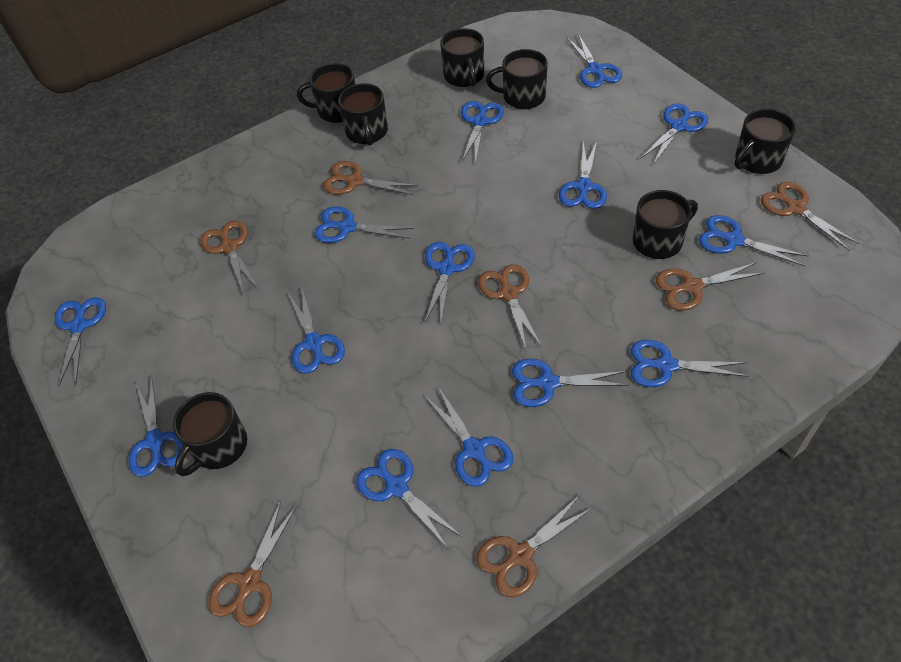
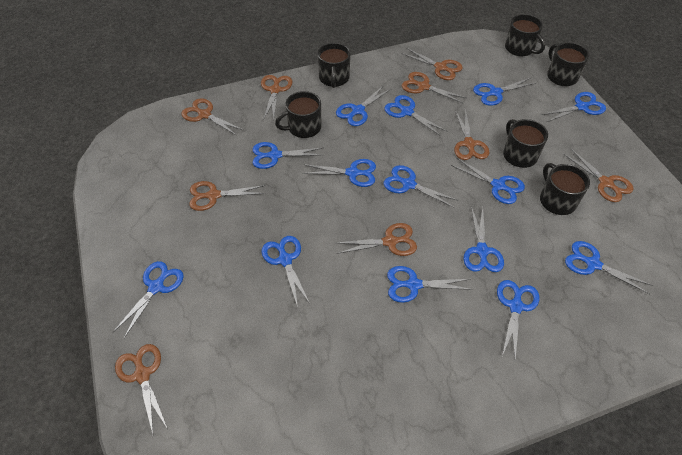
black mug: [173,392,247,476] [297,63,355,123] [338,83,388,146] [440,28,484,87] [486,49,548,109] [633,190,698,259] [734,109,796,174] = 7 -> [275,91,321,138] [317,43,351,88] [503,119,548,168] [505,14,545,56] [540,163,590,215] [547,42,589,86] = 6
brown scissors: [200,220,258,294] [208,501,297,627] [323,161,418,195] [476,495,594,598] [478,264,542,352] [656,262,765,311] [761,182,859,250] = 7 -> [115,344,168,434] [181,98,243,136] [189,181,266,211] [261,75,292,120] [336,223,417,256] [401,48,463,80] [402,72,466,104] [454,109,490,160] [563,149,634,202] = 9

